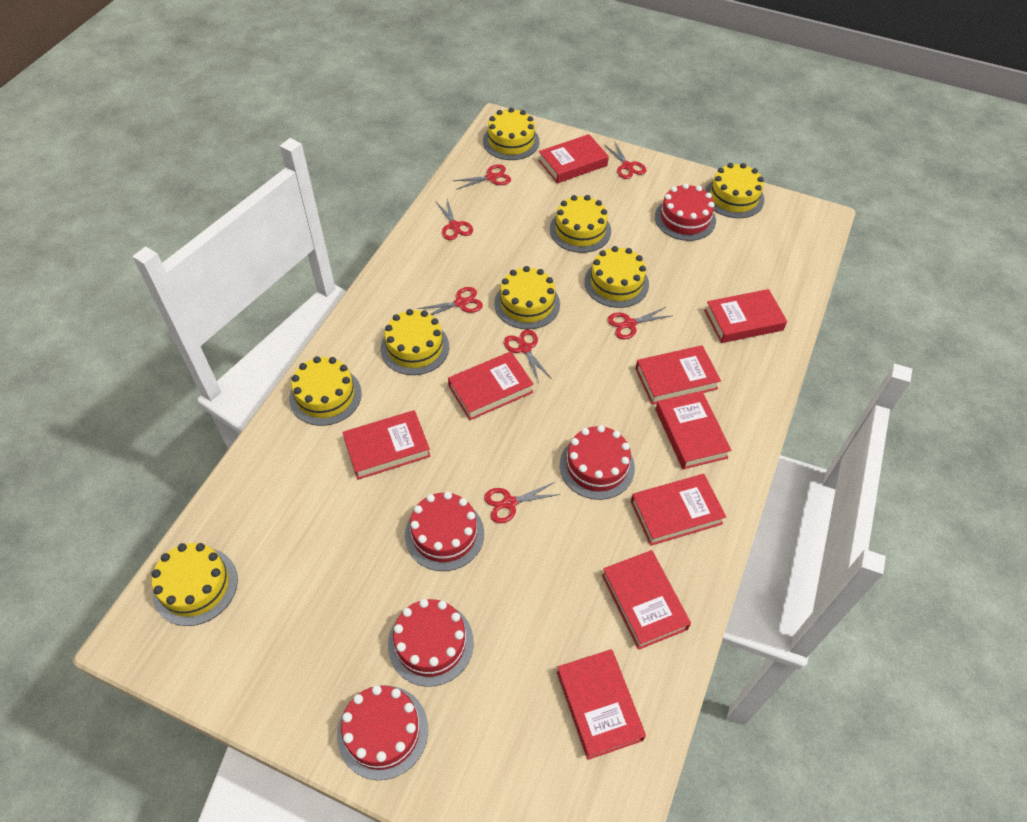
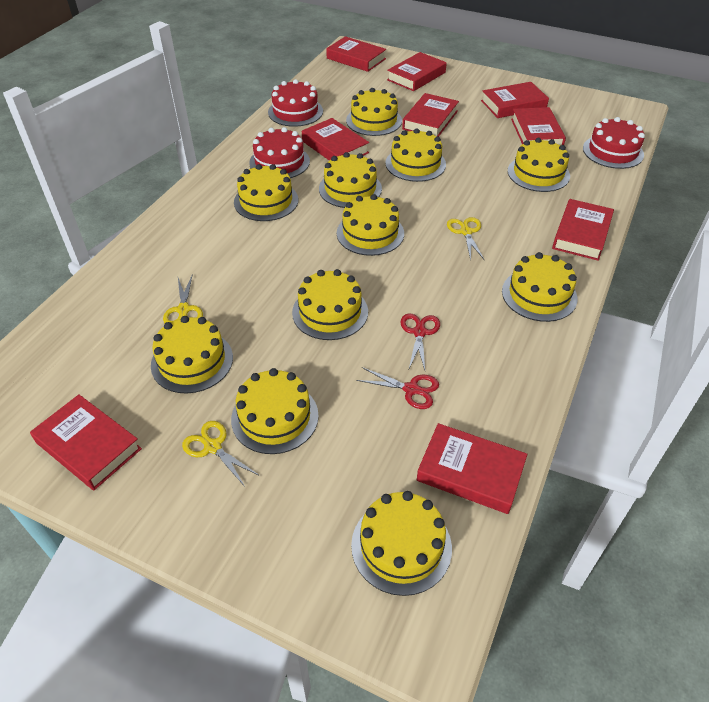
red cake: [337,685,428,780] [388,599,474,687] [405,492,484,571] [560,425,635,500] [655,183,716,241] = 5 -> [249,127,310,178] [268,79,323,127] [583,117,645,169] = 3
red scissors: [417,287,483,315] [435,199,473,240] [454,164,511,190] [484,482,561,523] [504,330,552,383] [605,141,646,179] [607,307,671,339] = 7 -> [356,367,439,409] [400,314,440,370] = 2
yellow cake: [151,543,238,626] [289,356,362,426] [381,309,449,375] [483,107,539,160] [494,266,560,329] [550,195,611,253] [584,246,649,308] [705,163,764,218] = 8 -> [151,316,233,394] [231,368,319,454] [234,164,298,221] [292,269,368,340] [319,152,382,208] [337,194,404,256] [346,88,402,136] [351,491,452,596] [385,128,446,182] [502,252,578,322] [508,138,570,192] = 11
yellow scissors: none = 0 -> [163,274,203,323] [182,421,260,487] [447,217,484,261] = 3

